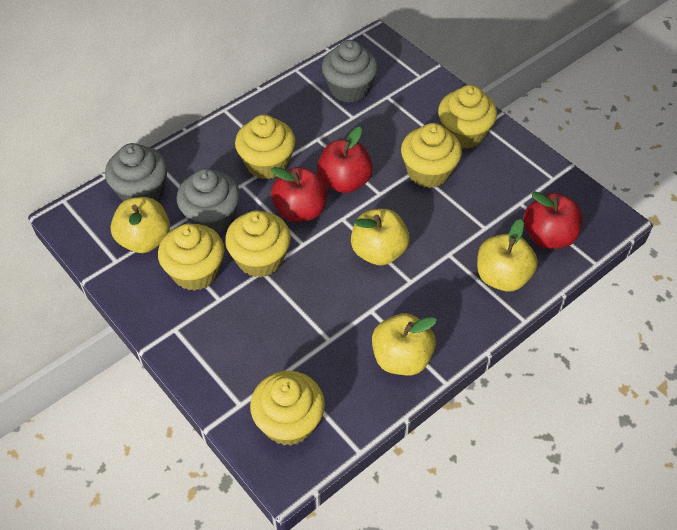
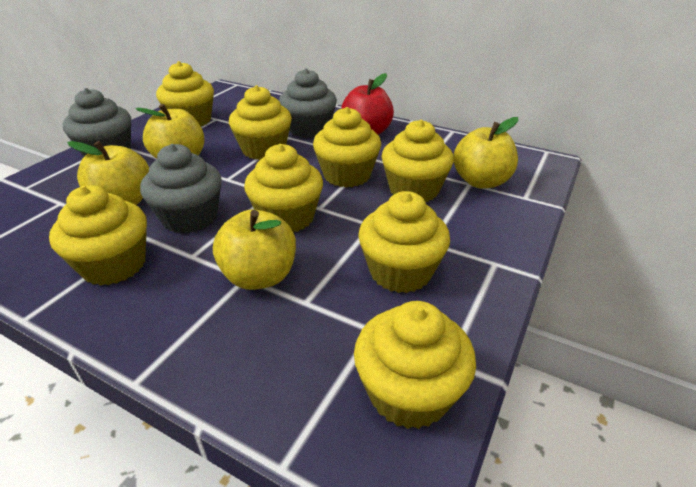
red apple: [271,167,328,222] [317,127,373,193] [523,191,582,249] = 3 -> [341,73,394,135] = 1
yellow cupcake: [158,224,225,291] [225,211,291,278] [235,115,296,179] [250,371,325,446] [401,123,462,188] [438,85,497,149] = 6 -> [49,185,147,286] [156,61,214,126] [229,85,292,160] [244,144,323,232] [313,107,381,187] [354,301,476,429] [358,191,450,293] [381,120,454,202] = 8

